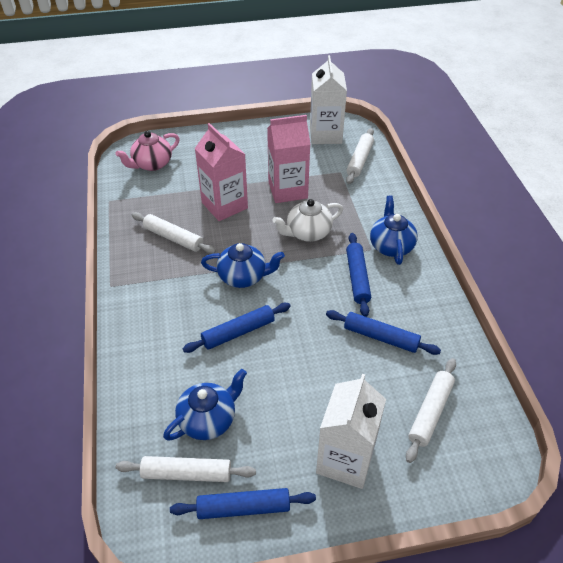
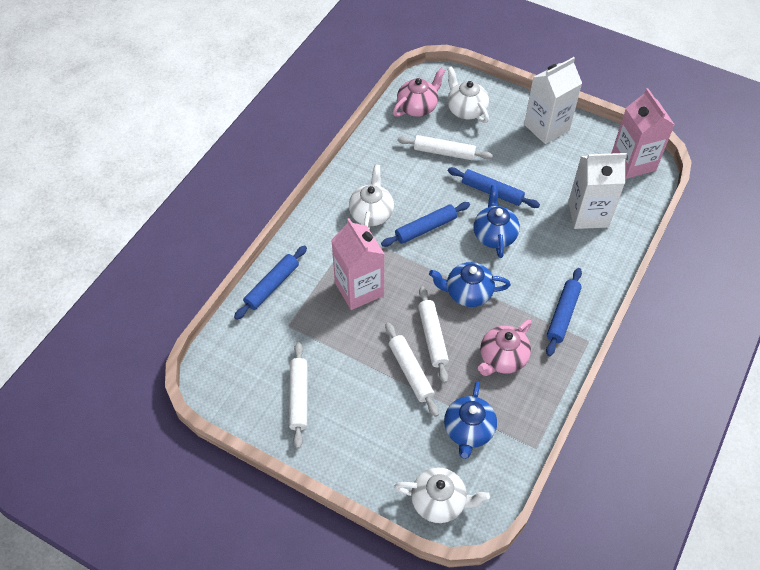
pink teapot: [115,131,180,171] = 1 -> [393,68,445,117] [478,320,532,376] = 2
white teapot: [272,199,343,242] = 1 -> [349,165,394,230] [394,467,490,523] [447,66,489,123] = 3

